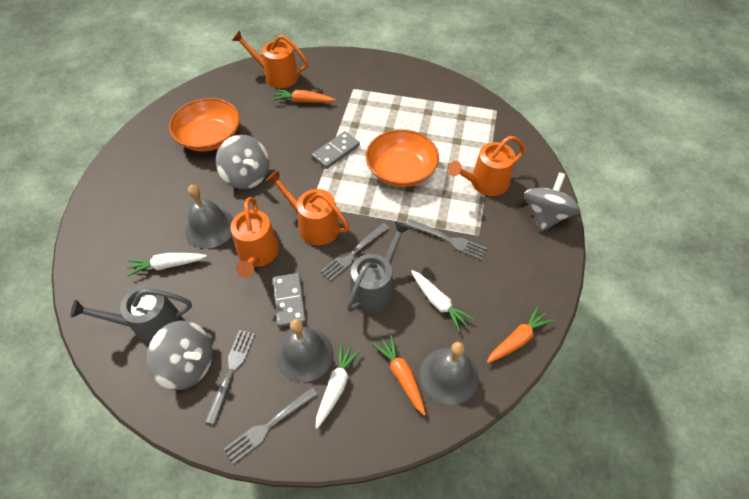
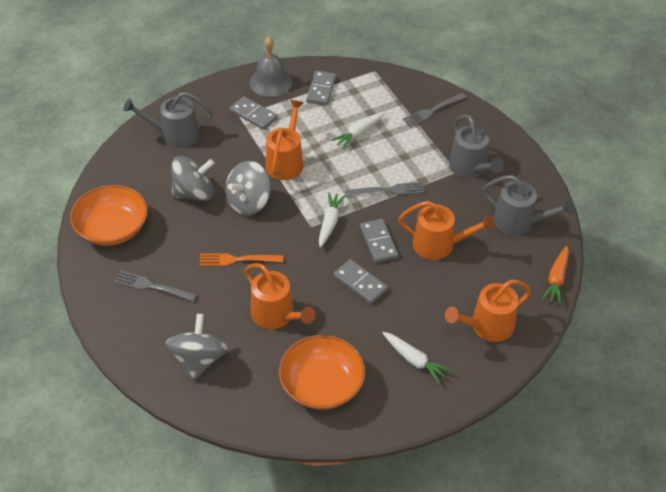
grey bell: [185,185,234,249] [276,319,333,382] [420,342,479,405] = 3 -> [250,37,293,97] = 1
grey domino: [273,273,306,327] [312,131,360,169] = 2 -> [230,96,278,130] [306,71,336,105] [333,259,388,304] [360,219,398,263] = 4
grey fork: [205,330,255,425] [224,387,318,464] [320,223,389,281] [406,219,487,260] = 4 -> [114,271,197,302] [345,182,424,196] [402,93,467,127] = 3
grey watering can: [70,285,192,345] [347,221,410,313] = 2 -> [123,92,213,148] [449,115,504,178] [483,175,575,235] = 3
orange carrot: [273,89,336,103] [373,335,426,416] [487,306,554,363] = 3 -> [542,246,569,304] = 1
orange fork: none = 0 -> [199,253,283,266] = 1

